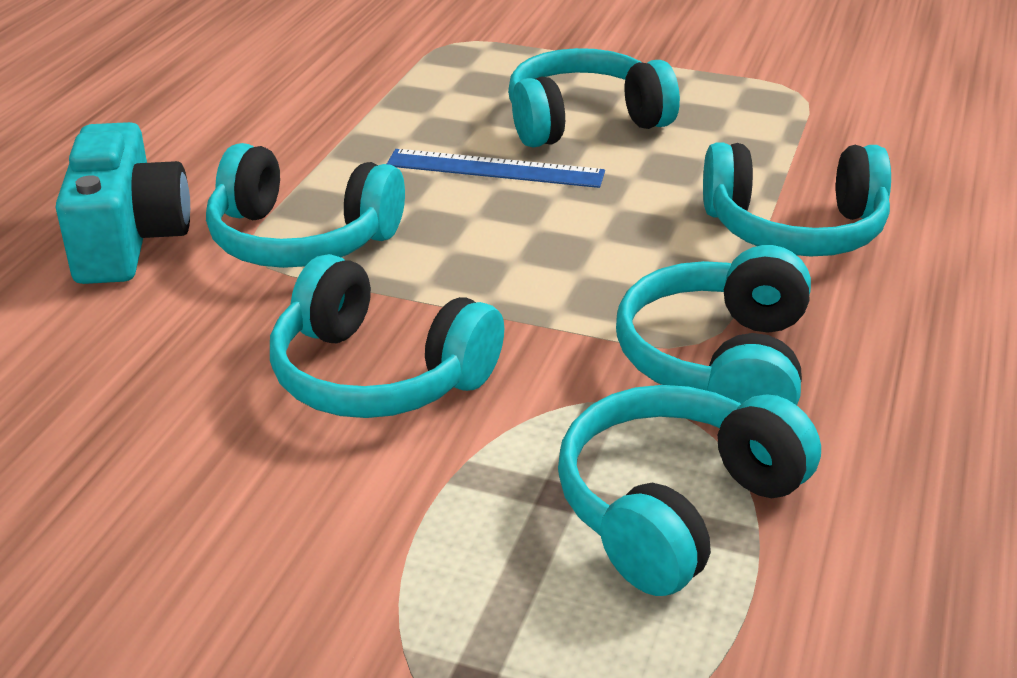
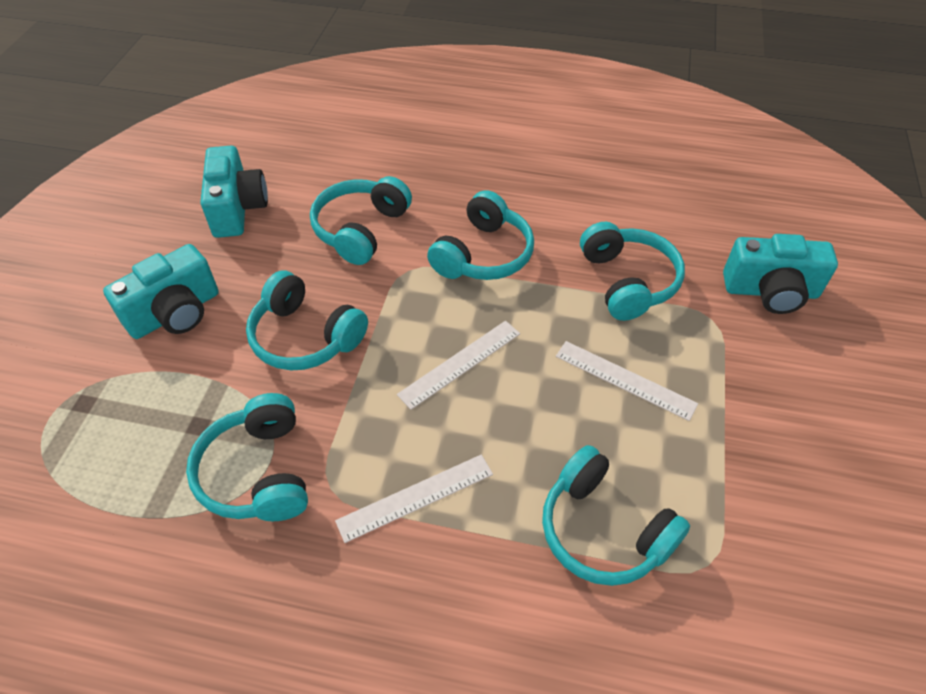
blue ruler: [387,149,605,188] = 1 -> none = 0
turquoise camera: [56,122,190,284] = 1 -> [103,244,219,339] [200,146,268,238] [723,234,838,314] = 3
white ruler: none = 0 -> [335,454,493,543] [397,321,520,410] [556,341,698,421] = 3

